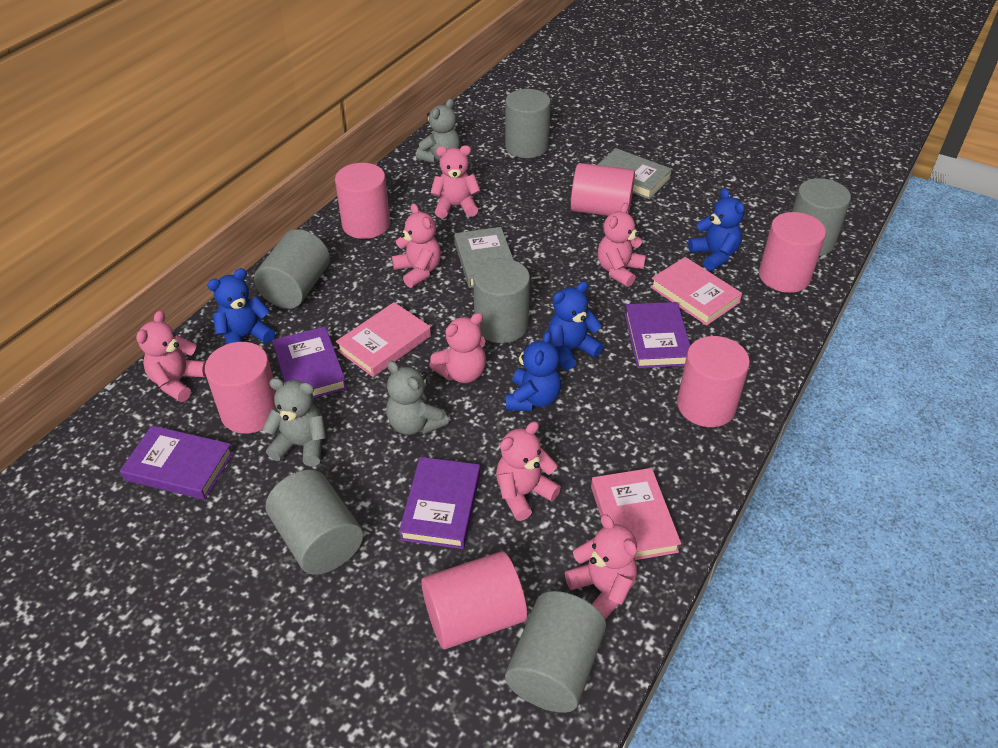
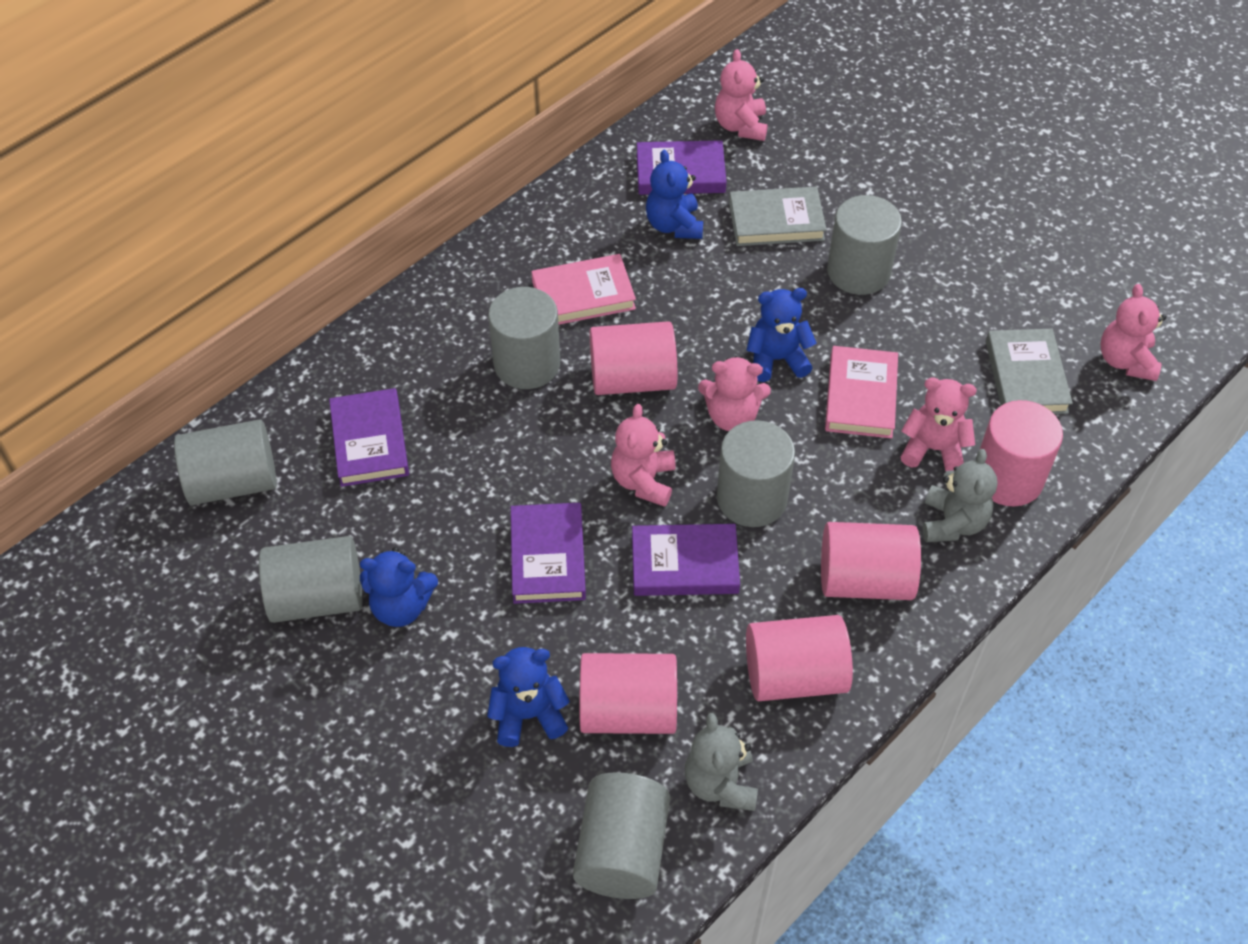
grey teddy bear: [262,378,326,467] [386,361,449,435] [416,99,460,163] = 3 -> [685,713,758,811] [923,449,998,542] = 2
pink book: [336,302,431,377] [591,468,681,560] [650,257,742,325] = 3 -> [531,254,636,325] [825,346,898,439] = 2
pink cylinder: [205,342,277,434] [335,163,390,239] [421,551,527,649] [571,163,635,216] [677,336,750,427] [759,212,826,293] = 6 -> [580,653,677,734] [590,321,677,395] [746,615,853,701] [821,522,921,600] [980,400,1063,506] = 5
pink teddy bear: [136,310,206,402] [392,203,441,288] [429,313,486,383] [430,145,481,218] [496,421,561,521] [565,514,637,619] [598,203,646,287] = 7 -> [611,404,676,507] [698,356,771,431] [715,49,768,141] [901,377,977,471] [1101,284,1166,381] = 5

